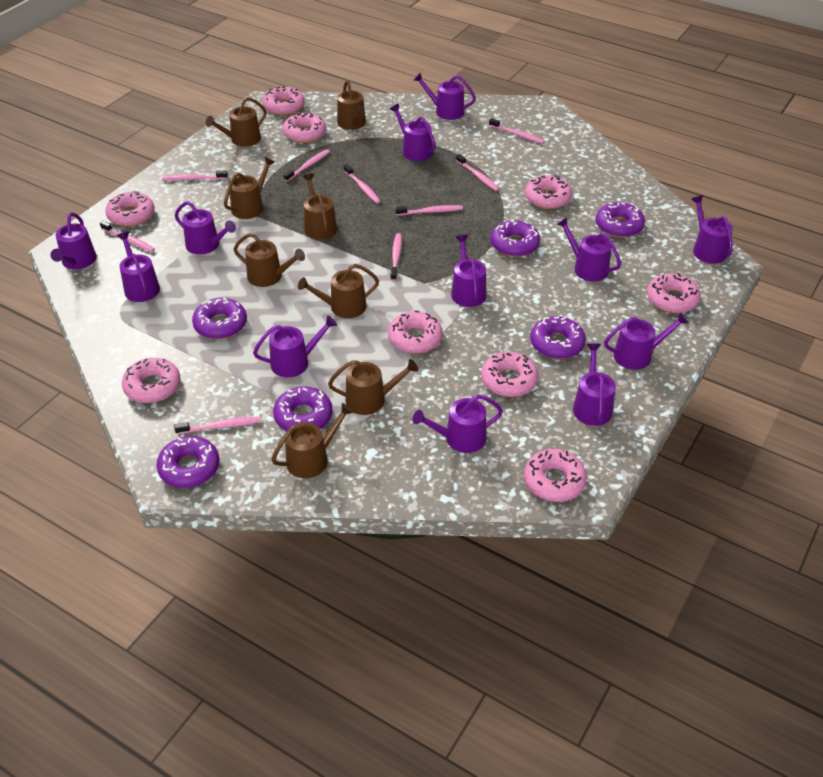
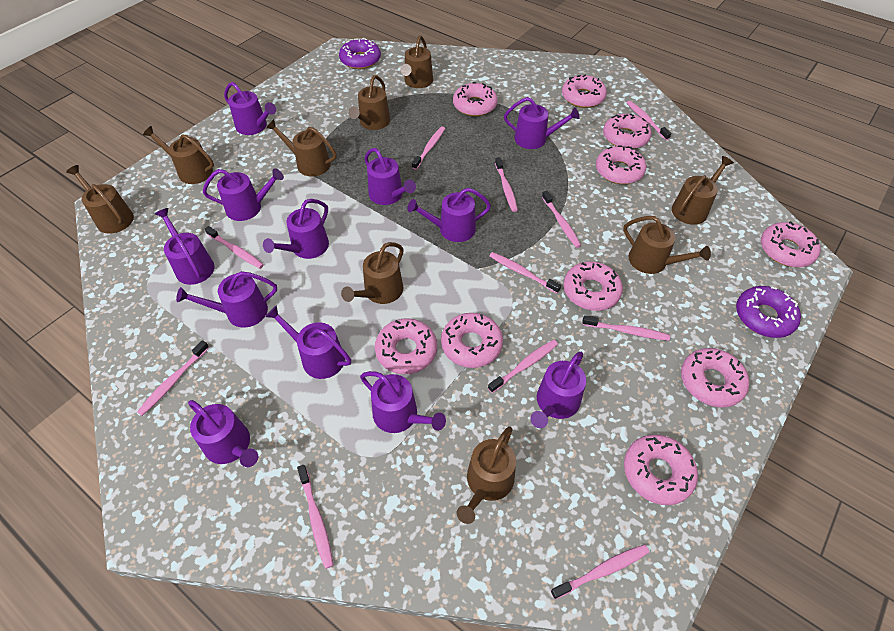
brown watering can: [206,97,267,147] [224,157,275,219] [234,233,305,287] [271,403,354,478] [298,264,379,318] [303,173,337,240] [328,359,419,415] [337,80,366,130] = 8 -> [66,165,134,234] [143,126,214,184] [266,119,337,177] [341,242,404,304] [348,75,390,130] [401,36,433,88] [457,426,516,524] [623,216,711,274] [672,156,734,225] = 9
pink donut: [105,191,155,227] [122,358,181,403] [263,86,305,115] [283,113,326,143] [388,310,443,354] [481,352,538,397] [524,449,587,502] [525,175,572,209] [647,273,701,313] = 9 -> [375,318,437,374] [441,313,503,368] [453,82,498,116] [562,75,607,108] [563,261,623,311] [596,145,646,184] [603,113,651,149] [624,435,698,505] [681,348,749,408] [761,221,821,267] = 10
pink toothbrush: [100,221,155,252] [162,171,228,181] [174,417,261,434] [284,149,330,182] [344,164,381,203] [390,233,402,281] [395,205,463,216] [456,154,499,191] [489,118,545,144] = 9 -> [137,340,209,416] [205,226,264,269] [297,465,333,569] [412,126,445,170] [488,340,558,393] [489,252,561,293] [495,157,518,212] [542,191,581,248] [551,544,649,599] [582,315,670,341] [627,101,671,140] = 11
purple donut: [156,436,220,488] [192,298,247,339] [273,386,333,431] [491,220,540,257] [530,316,586,359] [596,202,645,238] = 6 -> [339,38,381,69] [736,286,801,338] = 2

